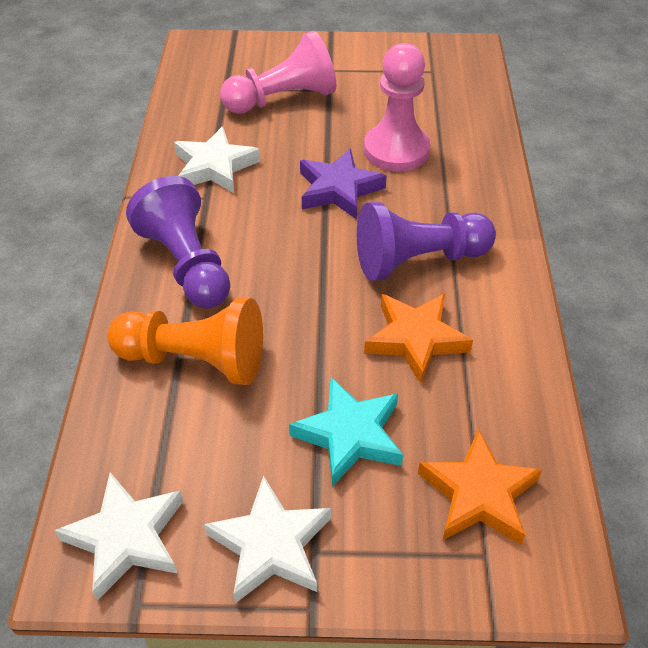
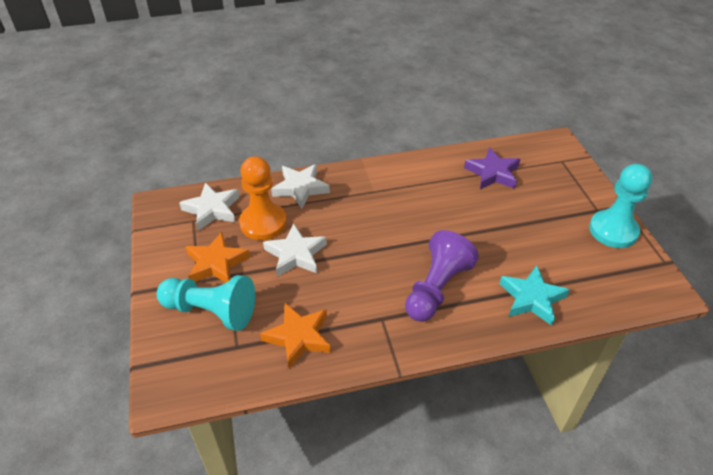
pink pawn: [220,31,336,114] [364,43,430,171] = 2 -> none = 0
purple pawn: [126,176,230,309] [357,202,496,281] = 2 -> [405,230,479,322] = 1
turquoise pawn: none = 0 -> [157,275,255,331] [589,164,652,248] = 2

